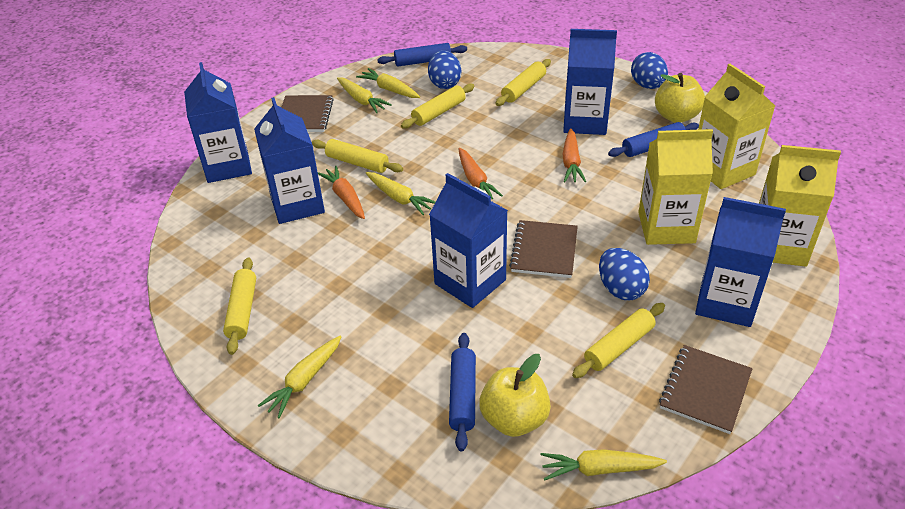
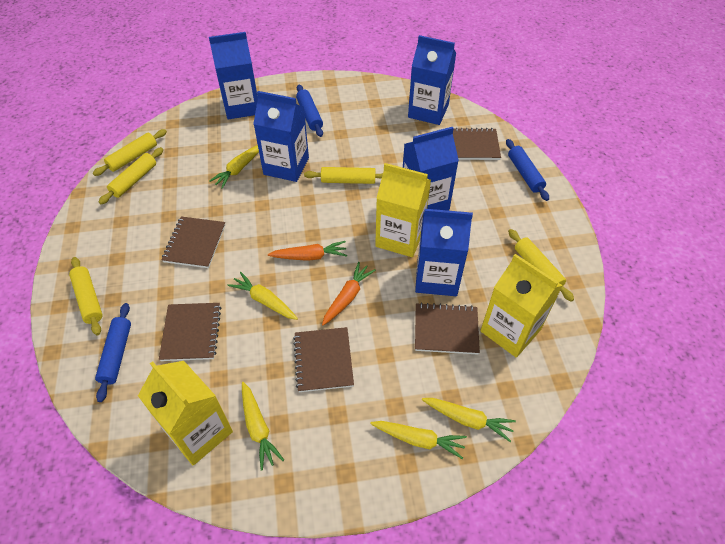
blue egg: [428,50,461,89] [599,248,650,300] [631,52,668,89] = 3 -> none = 0
brown notebook: [281,95,334,132] [509,220,578,278] [659,345,753,434] = 3 -> [159,303,221,361] [162,216,225,268] [293,327,354,392] [415,303,480,355] [453,128,501,160] = 5
orange carrot: [318,166,365,219] [459,148,503,199] [562,128,586,182] = 3 -> [268,241,347,261] [322,262,376,326] = 2
yellow apple: [479,354,551,437] [655,73,705,123] = 2 -> none = 0

